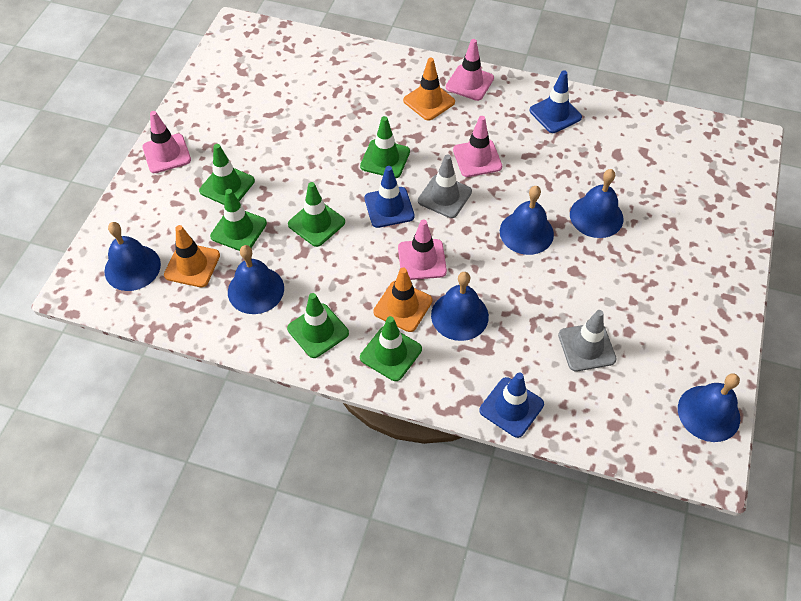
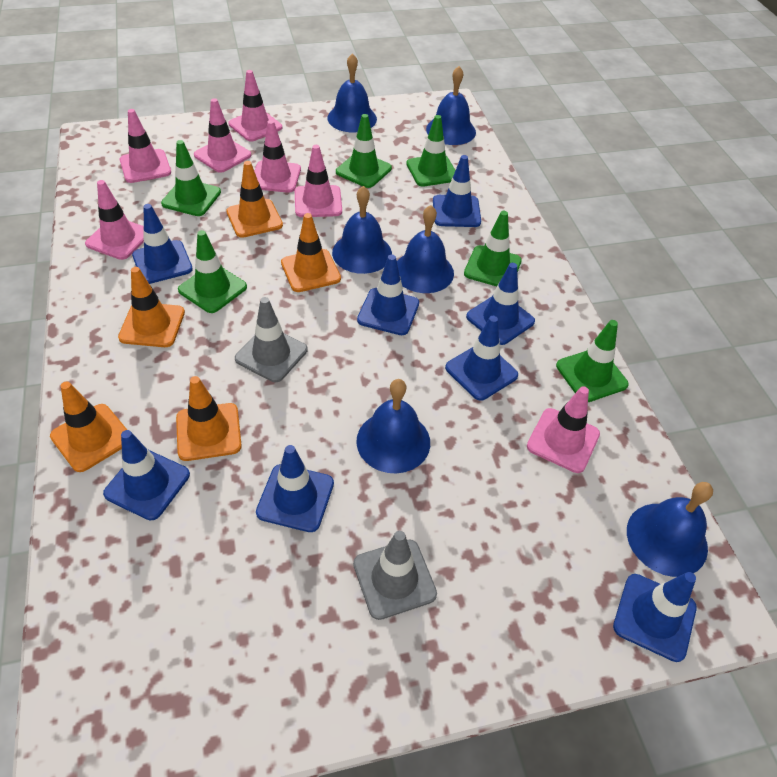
blue traffic cone: [365,166,415,228] [479,372,544,438] [530,70,582,133] = 3 -> [103,430,190,521] [132,204,193,284] [256,445,334,532] [357,255,419,335] [433,155,481,227] [445,316,518,401] [466,263,535,345] [613,572,697,662] = 8
orange traffic cone: [164,225,220,287] [373,268,432,332] [403,58,455,121] = 3 -> [50,382,127,472] [118,267,185,347] [176,376,242,461] [226,161,283,238] [281,213,341,292] = 5
pink traffic cone: [142,111,191,173] [398,219,447,280] [446,39,494,101] [453,116,502,177] = 4 -> [85,180,144,260] [120,109,171,183] [194,98,251,173] [228,70,282,142] [254,120,301,193] [295,145,342,217] [527,386,600,473] = 7

